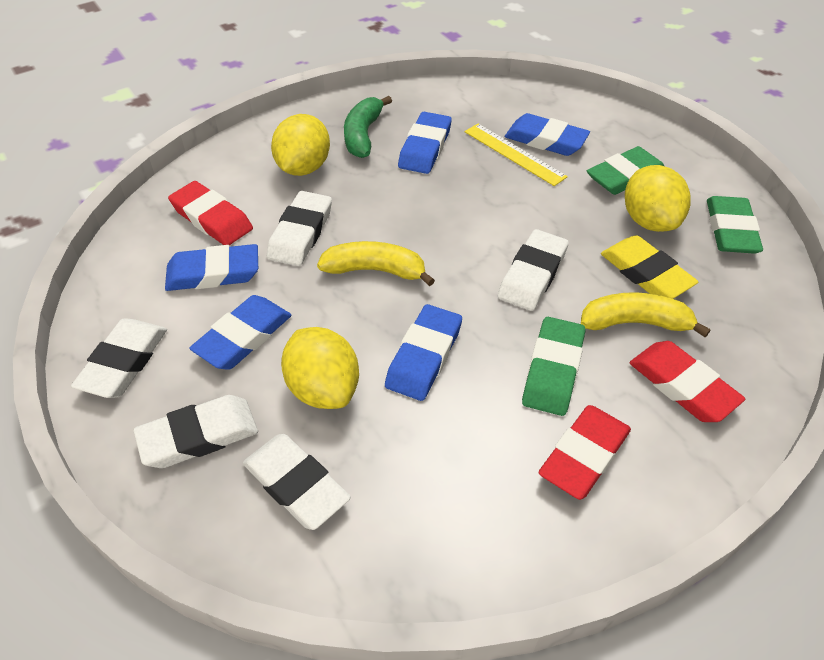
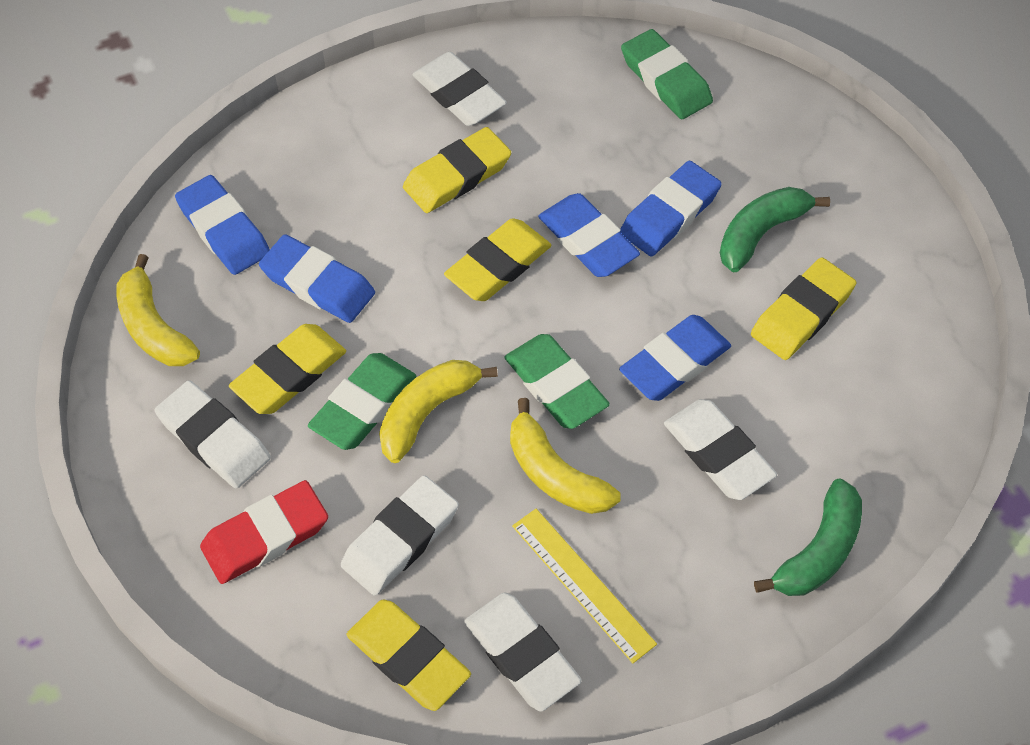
green banana: [344,96,392,158] = 1 -> [720,187,830,272] [754,478,862,596] = 2
red eraser: [168,181,253,245] [538,405,631,500] [629,341,745,422] = 3 -> [200,480,328,584] = 1
yellow banana: [317,241,435,286] [581,292,711,337] = 2 -> [116,254,200,366] [379,360,498,463] [510,398,621,514] = 3
yellow eraser: [601,235,699,299] = 1 -> [229,324,346,414] [346,600,471,711] [403,127,511,213] [444,218,551,301] [751,257,856,360] = 5
yellow lemon: [271,114,330,176] [281,327,359,409] [625,165,691,232] = 3 -> none = 0

